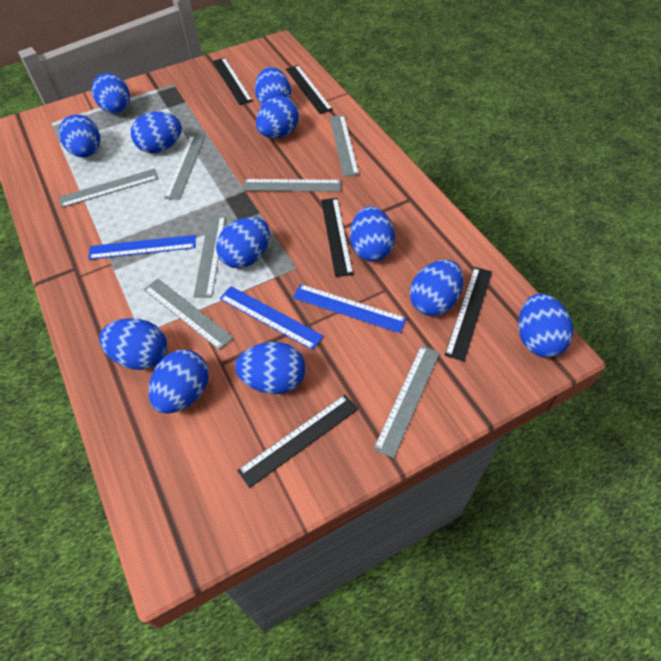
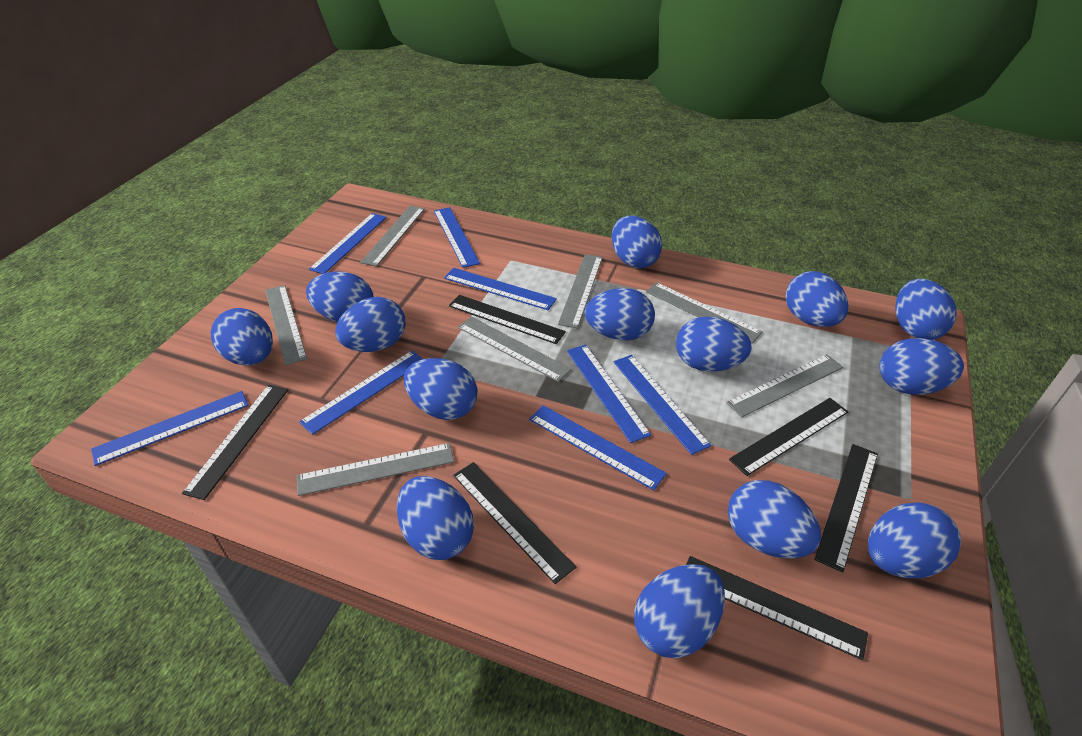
black ruler: [213,58,253,105] [237,395,358,488] [286,65,333,114] [321,198,353,277] [445,267,492,361] = 5 -> [182,385,288,500] [449,295,566,344] [453,462,576,584] [686,556,868,660] [729,398,849,476] [814,444,878,573] = 6
blue egg: [59,114,100,158] [91,73,130,114] [99,318,167,370] [131,112,182,153] [148,350,209,414] [216,217,270,268] [235,342,306,394] [255,67,291,105] [256,96,299,138] [350,206,395,262] [410,260,463,316] [519,294,573,357] = 12 -> [210,308,273,366] [306,271,373,322] [335,297,406,352] [397,476,474,560] [404,358,478,420] [585,288,655,341] [612,215,662,268] [634,564,725,658] [676,317,752,372] [728,480,821,558] [786,271,848,327] [868,502,961,578] [879,338,964,395] [895,279,957,340] = 14
blue ruler: [88,235,196,260] [219,286,324,350] [293,284,407,333] = 3 -> [91,391,249,466] [299,351,423,435] [309,213,387,274] [434,207,480,268] [444,268,557,310] [529,405,667,490] [567,345,651,443] [613,355,711,455] = 8

